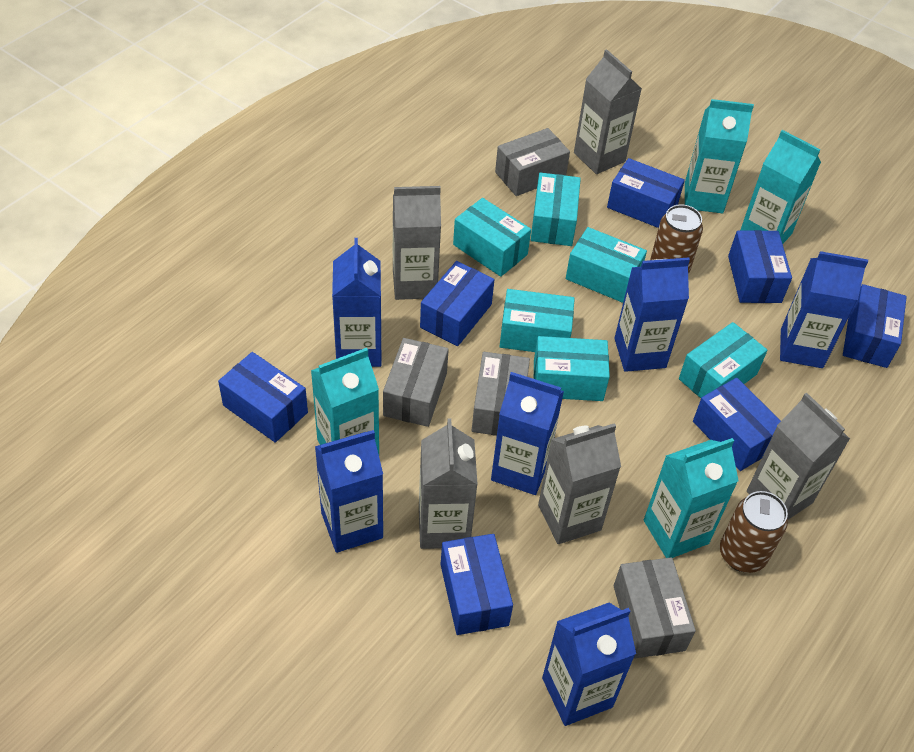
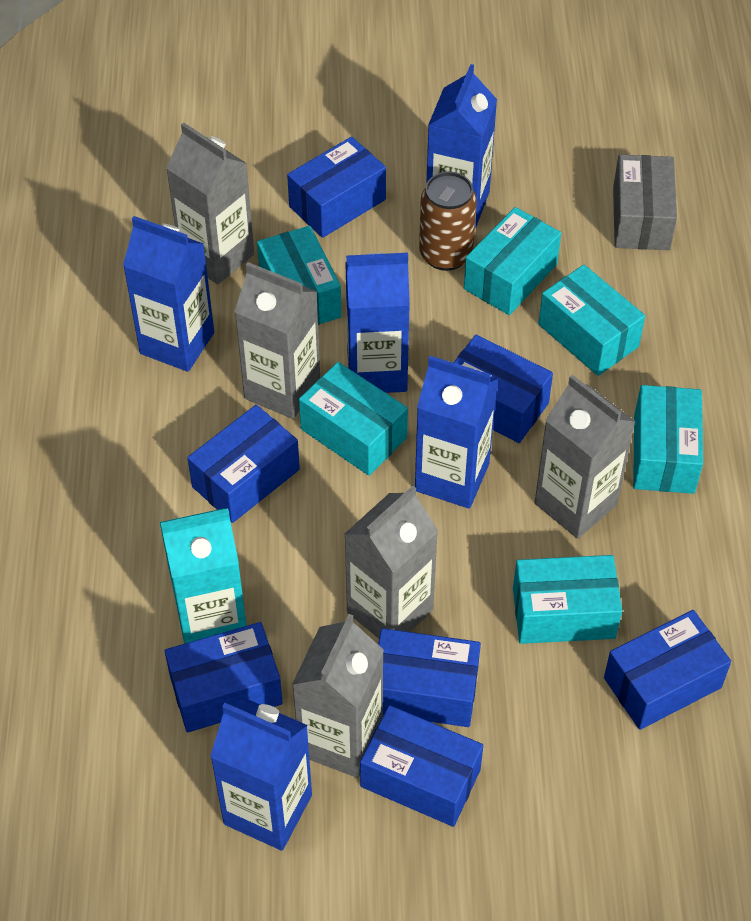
blue carton: [315,430,383,553] [332,238,382,367] [491,372,564,495] [542,603,636,726] [614,257,690,372] [780,251,868,368] = 6 -> [123,216,214,372] [210,698,312,851] [345,253,410,393] [415,356,498,508] [426,64,497,228] = 5
brown can: [650,204,703,273] [720,491,788,573] = 2 -> [419,172,477,271] = 1
grey box: [383,338,449,427] [472,352,530,436] [495,128,570,196] [613,557,696,658] = 4 -> [613,155,677,250] = 1
turquoise carton: [311,348,379,454] [644,438,739,558] [685,99,754,213] [741,130,821,244] = 4 -> [160,508,247,644] = 1

